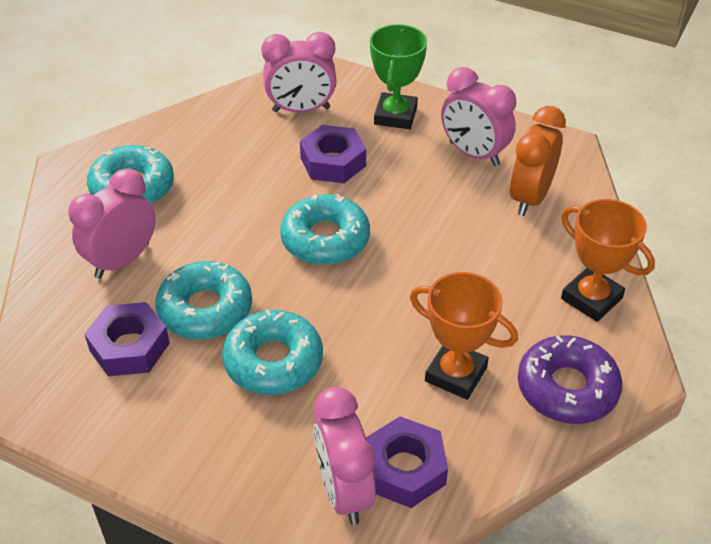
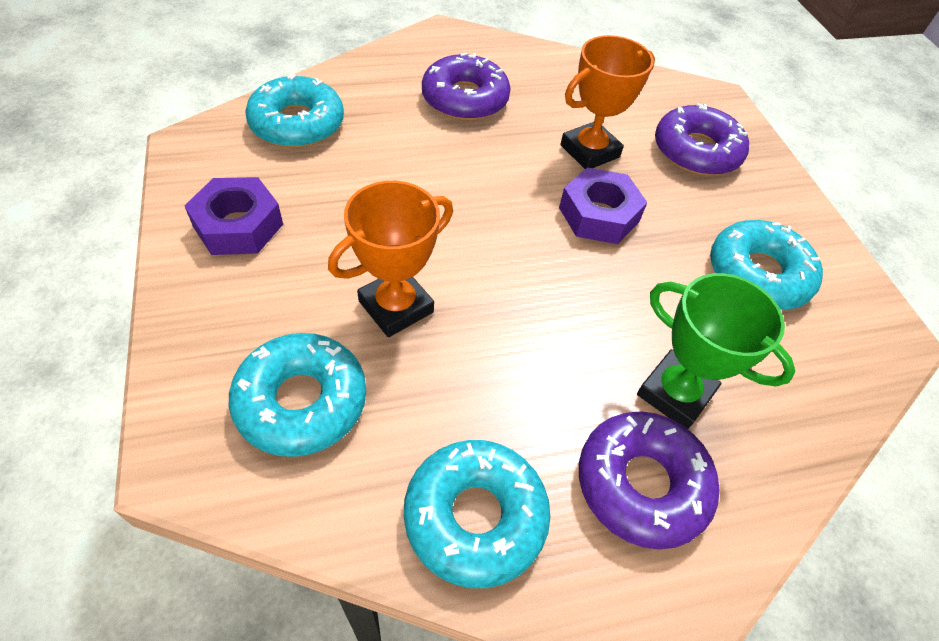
orange clock: [509,106,566,216] = 1 -> none = 0
pink clock: [68,168,155,279] [261,32,337,112] [314,387,376,525] [441,67,516,166] = 4 -> none = 0
purple donut: [518,335,622,424] = 1 -> [422,53,510,121] [579,411,719,549] [655,103,749,176] = 3
purple nut: [85,302,170,376] [300,125,366,183] [366,416,448,508] = 3 -> [185,177,283,255] [559,167,648,244] = 2

